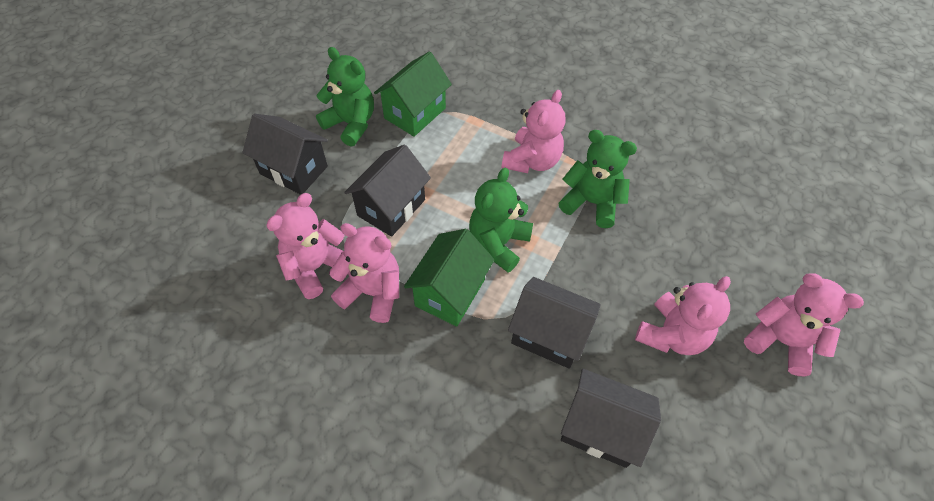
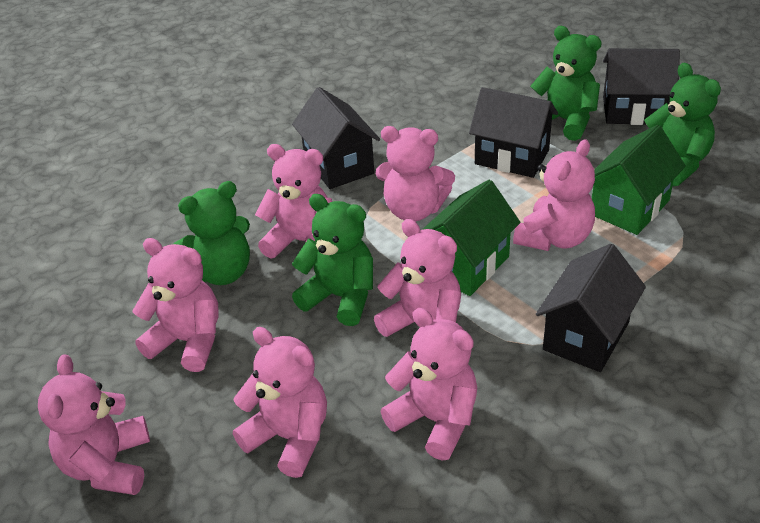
green teddy bear: [316,47,374,147] [469,168,533,272] [558,130,637,228] = 3 -> [173,181,250,285] [292,194,373,326] [530,26,602,141] [644,63,721,187] = 4
pink teddy bear: [266,193,345,299] [329,223,399,323] [502,90,566,173] [635,276,731,355] [744,273,864,376] = 5 -> [38,354,150,495] [133,238,218,372] [233,327,327,478] [255,144,332,259] [374,219,461,337] [376,126,455,221] [380,308,477,461] [513,139,595,251] = 8

